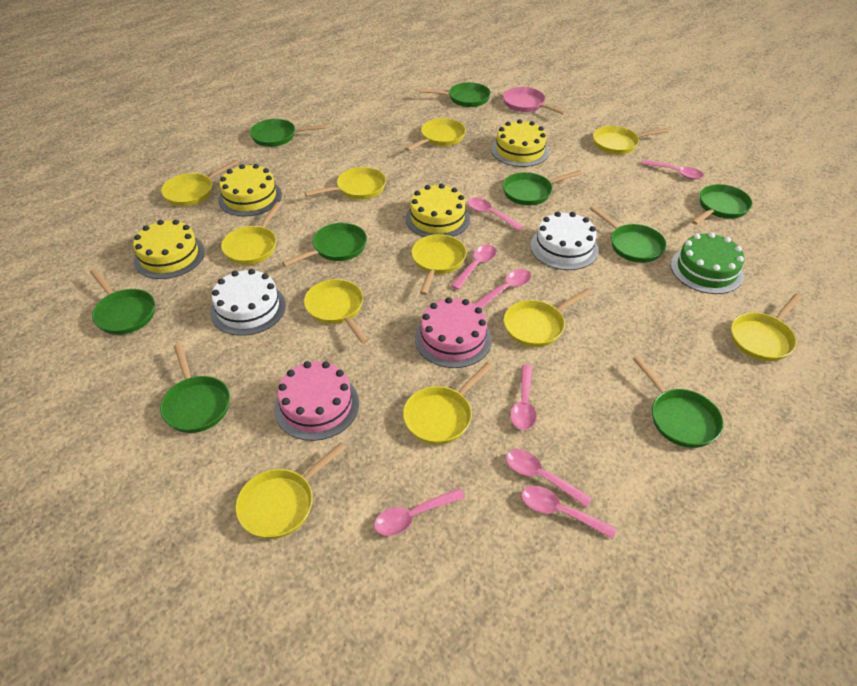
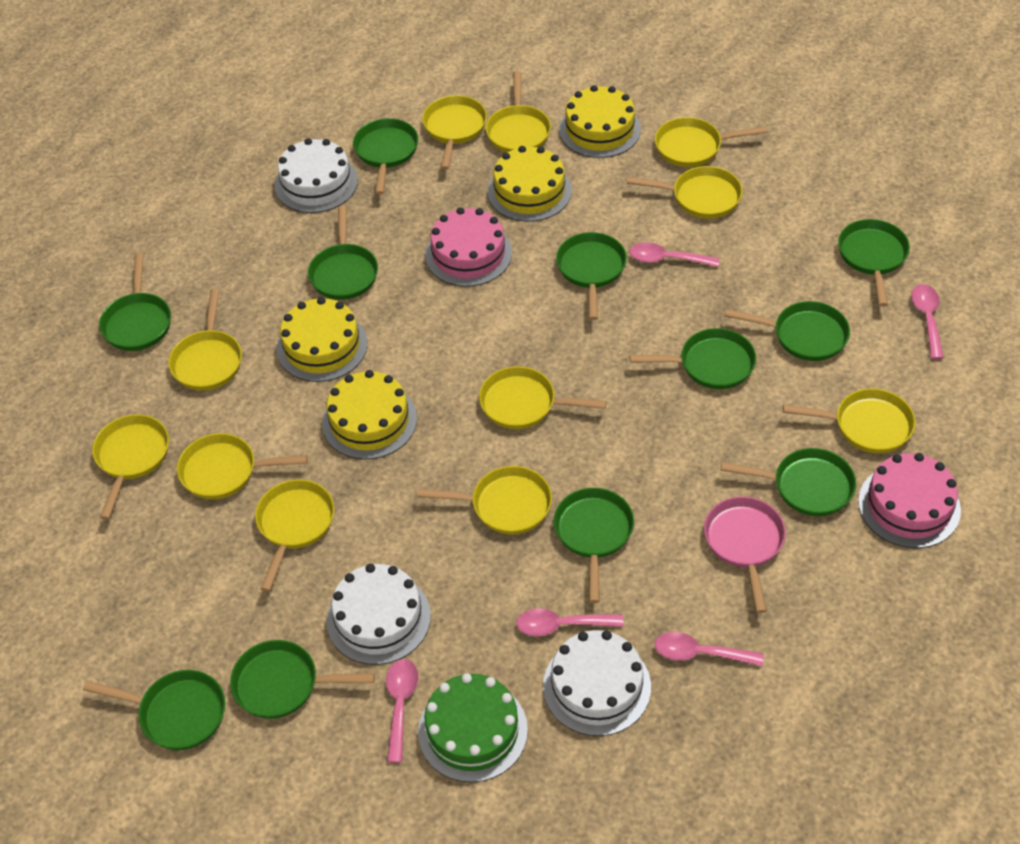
green pan: [90,269,155,335] [160,343,230,433] [250,119,326,147] [282,223,367,267] [420,82,491,107] [503,170,582,206] [589,205,667,263] [633,356,723,448] [692,184,752,225] = 9 -> [83,670,225,750] [99,253,171,351] [230,640,375,719] [308,206,378,300] [353,118,418,195] [554,488,634,603] [556,232,627,320] [630,328,756,389] [721,448,856,516] [725,301,850,361] [838,219,910,307] = 11
pink spoon: [374,488,465,536] [451,245,497,290] [468,198,524,231] [475,269,531,309] [506,449,592,508] [510,365,536,430] [521,486,617,539] [642,160,704,179] = 8 -> [386,659,418,763] [516,608,624,636] [630,242,719,267] [654,632,764,666] [911,284,944,359] = 5
white cake: [210,269,286,336] [530,212,599,270] = 2 -> [274,138,358,213] [327,564,431,665] [543,630,651,736] = 3

